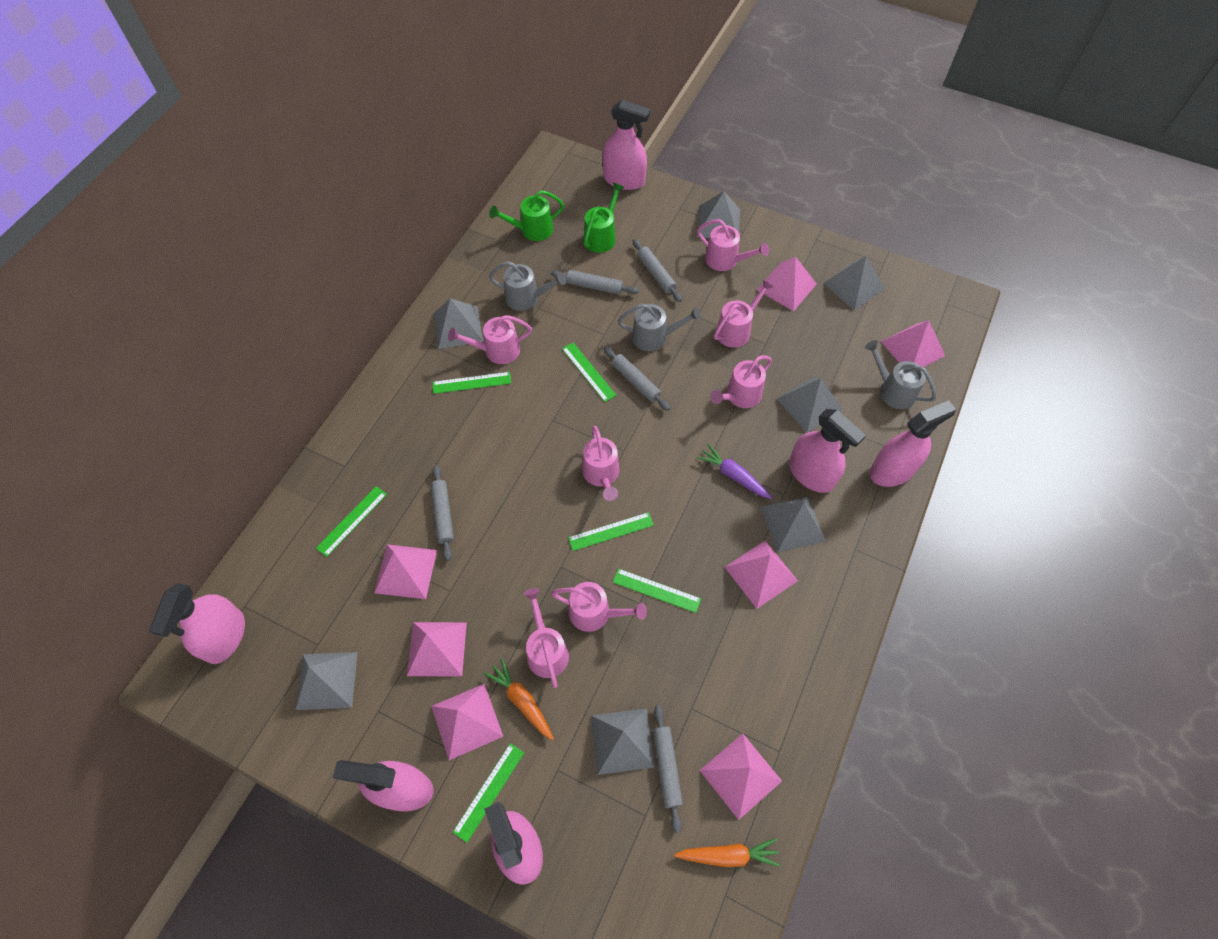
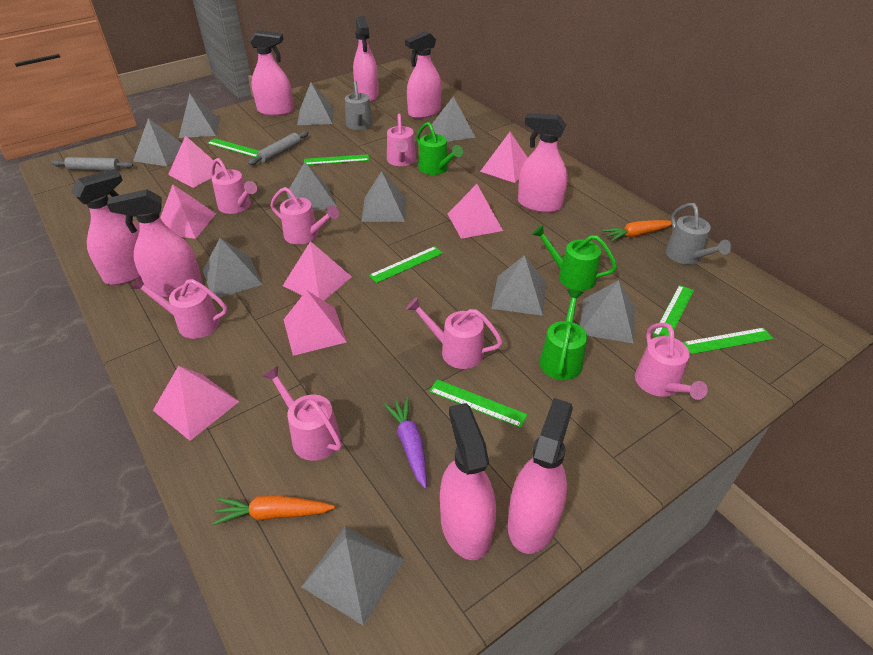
green watering can: [489,190,564,241] [584,182,624,253] = 2 -> [416,122,463,175] [532,225,617,291] [540,289,587,380] = 3
grey pyramid: [296,652,358,710] [433,299,483,349] [591,708,655,775] [697,191,740,238] [761,496,826,553] [777,377,843,433] [823,256,885,310] = 7 -> [133,118,182,166] [179,93,220,138] [203,238,263,298] [287,162,337,211] [297,82,334,125] [302,526,405,626] [361,171,406,222] [432,96,475,142] [491,255,546,316] [580,280,635,344] = 10
grey rolling pin: [431,465,454,561] [551,270,639,294] [603,346,670,411] [633,239,682,302] [653,705,683,833] = 5 -> [52,157,134,171] [248,131,309,165] = 2
grey watering can: [489,261,566,311] [618,304,701,351] [865,340,937,409] = 3 -> [345,81,373,130] [665,203,731,265] = 2
pink spray bottle: [149,583,245,664] [333,760,434,812] [484,802,543,885] [602,100,650,190] [789,409,866,493] [870,400,956,487] = 6 -> [71,169,140,285] [107,189,203,298] [249,30,294,116] [353,16,379,102] [405,31,442,119] [440,403,496,560] [508,398,573,554] [518,113,568,213] = 8

